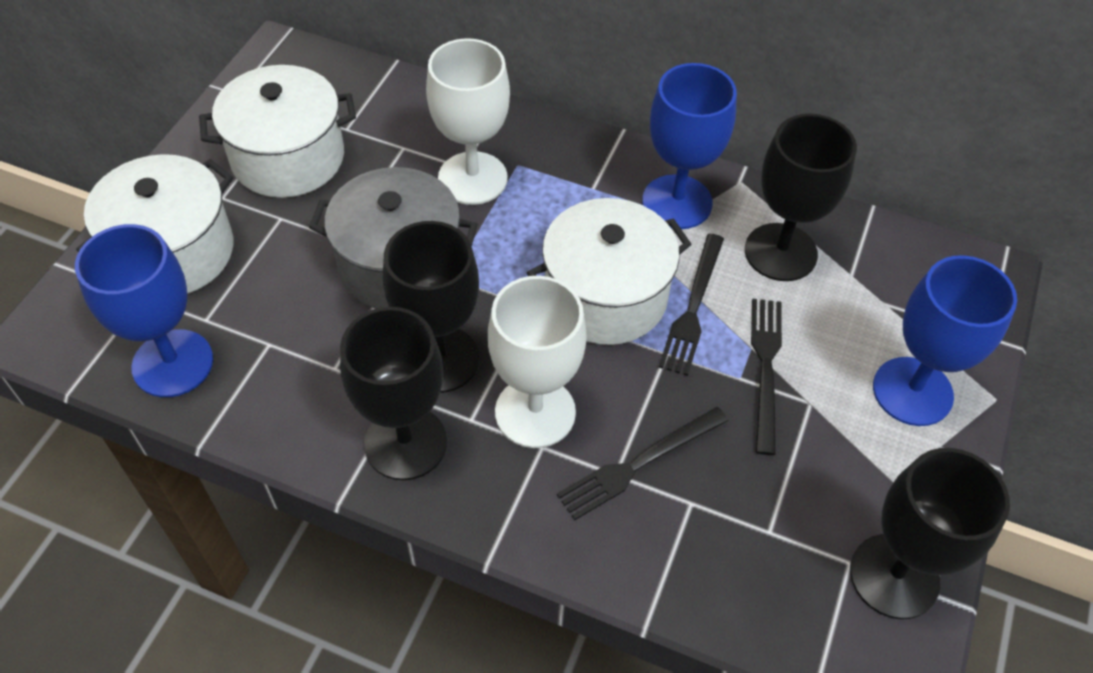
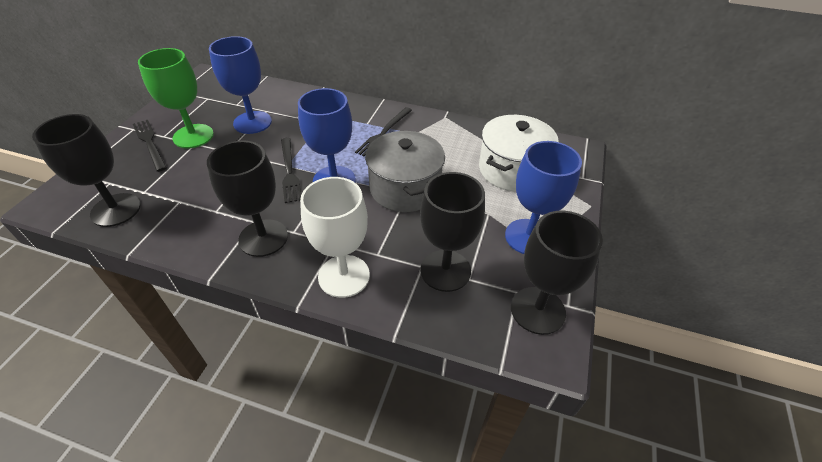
green goblet: none = 0 -> [138,48,214,148] = 1
white goblet: [426,38,510,205] [488,276,587,448] = 2 -> [300,177,370,298] = 1
white pot: [76,154,233,294] [199,65,356,198] [527,198,691,345] = 3 -> [479,115,559,192] = 1

